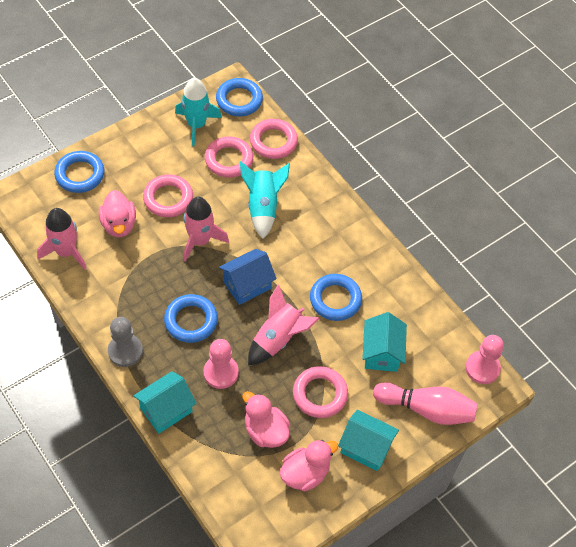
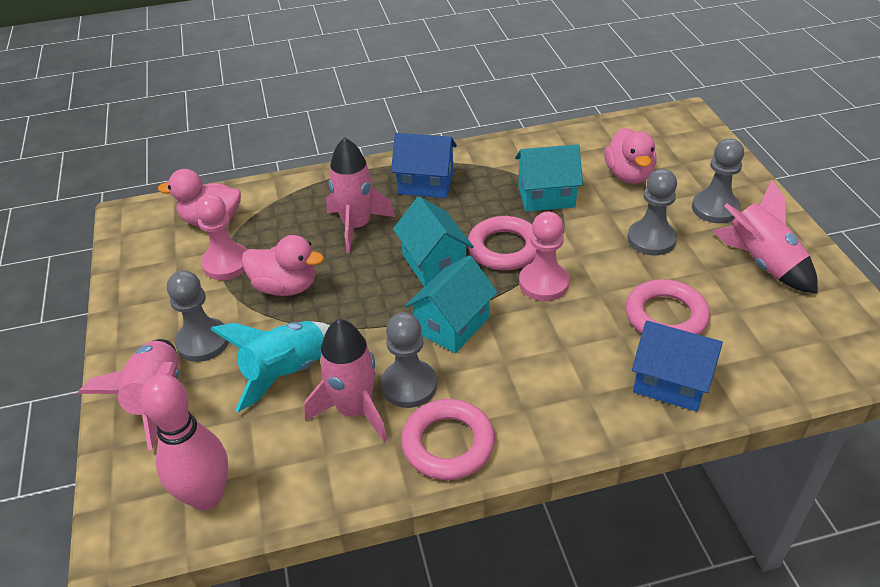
blue house: [219,249,277,305] = 1 -> [391,133,457,198] [632,321,723,412] = 2
blue ring: [54,151,104,193] [164,294,218,343] [216,78,263,116] [310,274,362,321] = 4 -> none = 0
grey pawn: [108,317,143,367] = 1 -> [167,270,229,362] [381,312,437,408] [627,169,677,256] [692,139,744,223] = 4
pink ring: [143,174,193,217] [205,137,253,178] [250,119,298,159] [293,366,348,418] = 4 -> [401,399,495,480] [468,216,537,270] [625,279,710,335] = 3
pink rocket: [37,208,87,270] [183,197,229,262] [248,284,320,365] = 3 -> [78,339,179,451] [304,319,387,442] [326,137,395,253] [713,180,818,294] = 4
turquoise rocket: [175,78,222,146] [240,161,290,239] = 2 -> [210,321,330,412] = 1

